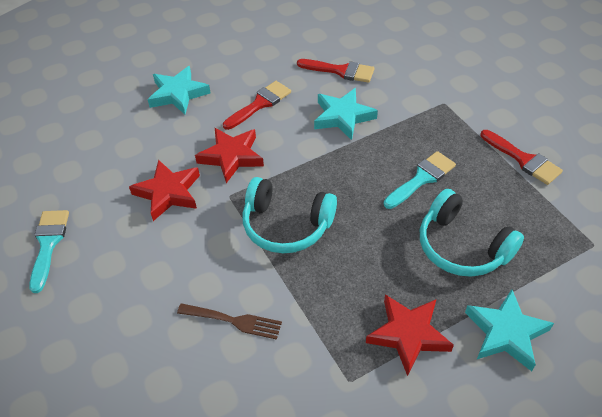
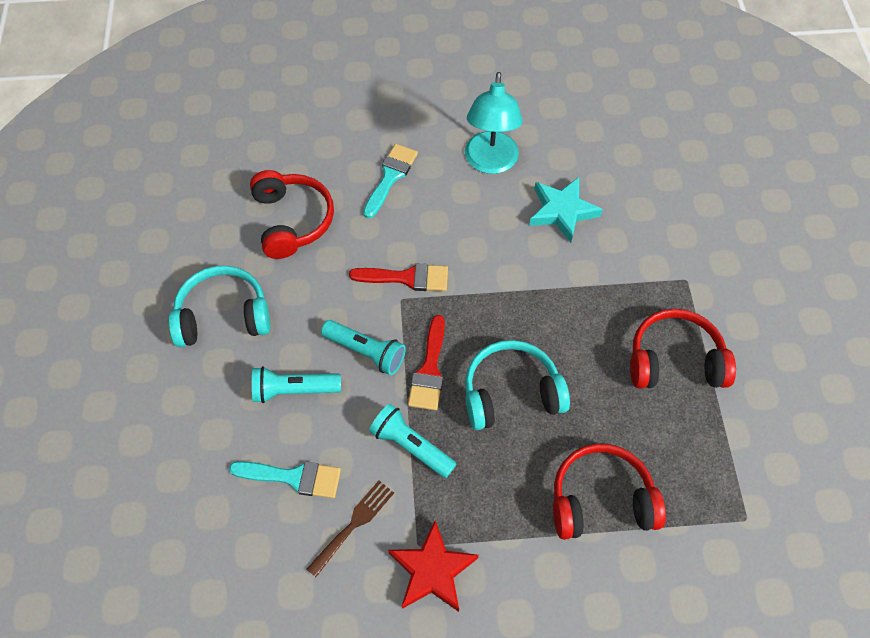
red brush: [223,81,291,130] [297,59,374,83] [480,130,563,185] = 3 -> [349,263,448,291] [408,315,445,410] = 2
red headphones: none = 0 -> [250,170,334,259] [553,443,666,540] [630,309,736,388] = 3
red star: [129,159,200,221] [195,128,264,183] [366,294,454,376] = 3 -> [388,520,479,612] = 1
turquoise flashlight: none = 0 -> [252,366,341,403] [321,320,406,375] [369,404,456,478] = 3
turquoise lamp: none = 0 -> [465,72,523,174] = 1
turquoise star: [148,66,210,114] [314,88,378,140] [465,289,554,371] = 3 -> [529,177,603,243] = 1

